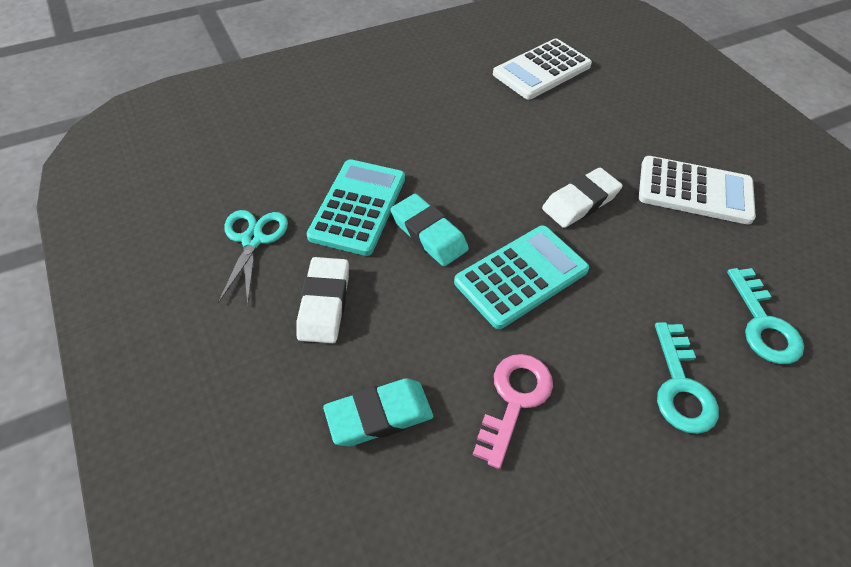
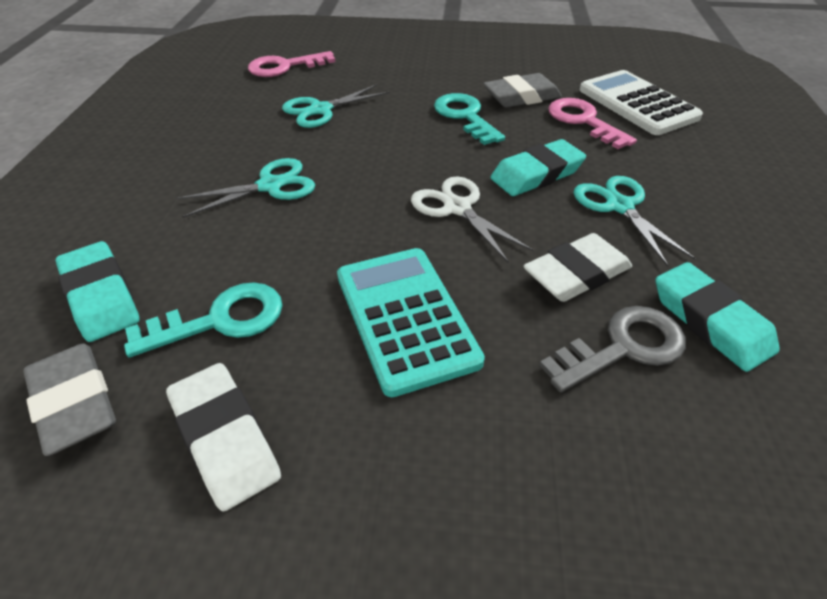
grey eraser: none = 0 -> [23,343,116,456] [483,73,562,108] = 2
grey key: none = 0 -> [539,306,686,392] = 1
pink key: [473,354,553,469] = 1 -> [248,51,336,77] [548,98,637,149] = 2
turquoise calculator: [306,159,405,256] [454,226,589,329] = 2 -> [337,248,485,397] = 1
turquoise eraser: [323,379,433,446] [391,194,469,266] = 2 -> [55,241,140,342] [491,139,586,196] [655,262,780,372] = 3
turquoise scissors: [218,210,288,306] = 1 -> [176,158,315,218] [282,84,390,128] [573,176,696,267] = 3
white calculator: [493,39,592,100] [639,156,756,225] = 2 -> [579,70,703,135] = 1
white scissors: none = 0 -> [411,176,534,263] = 1

